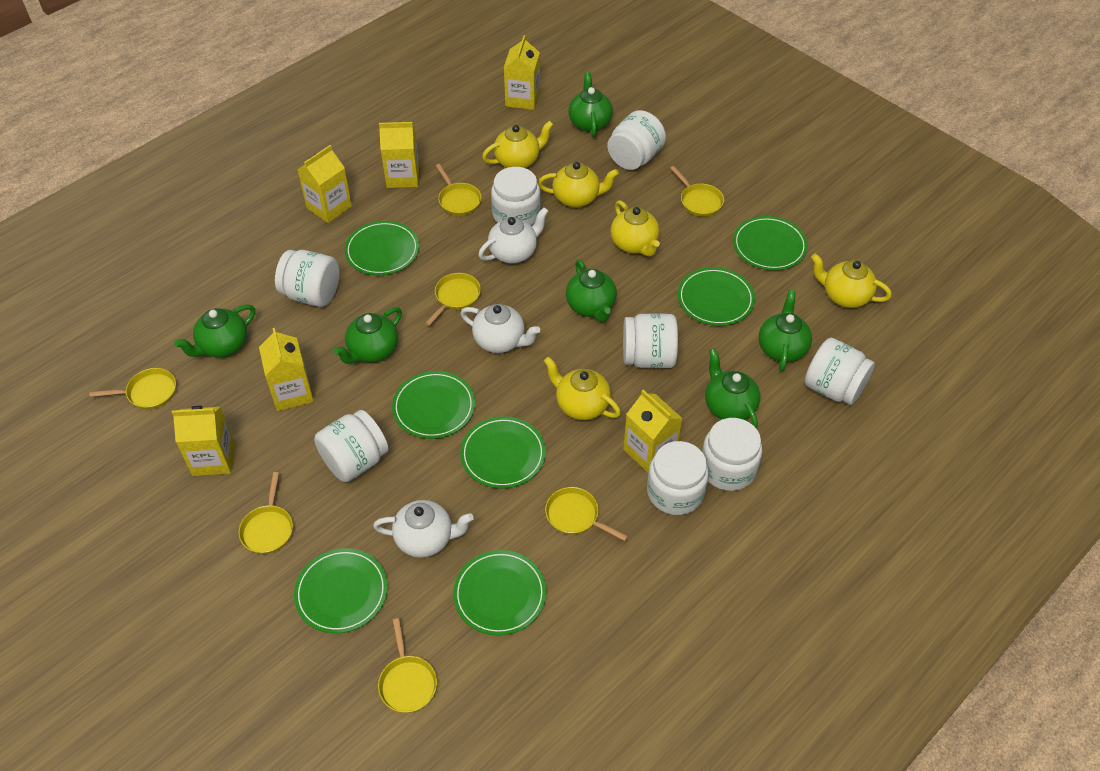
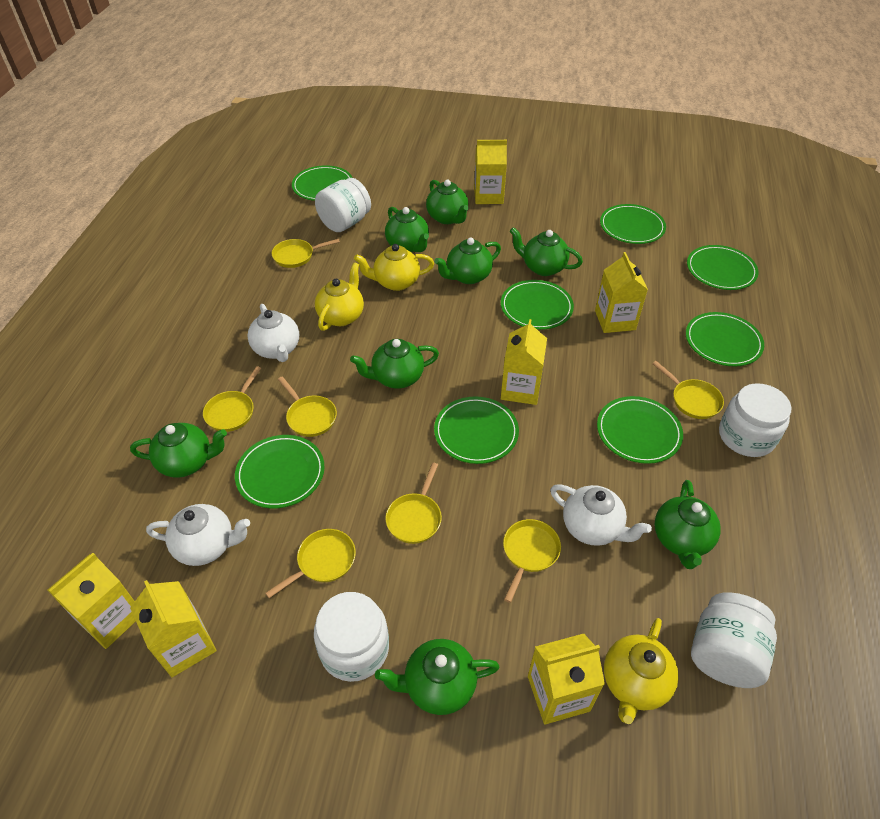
green plate: [294,548,388,633] [344,221,419,275] [392,371,475,439] [453,550,546,636] [460,416,546,488] [678,267,755,326] [733,216,808,270] = 7 -> [235,435,325,508] [292,165,352,201] [434,396,519,464] [501,280,574,330] [597,396,683,464] [600,204,666,244] [686,312,764,366] [687,245,758,290] = 8
green teapot: [174,304,255,357] [334,307,402,364] [566,260,617,322] [569,72,613,137] [705,348,760,428] [759,290,812,372] = 6 -> [130,423,227,478] [350,339,439,389] [375,639,499,715] [385,207,429,252] [426,179,469,224] [434,238,501,284] [510,227,583,276] [655,480,721,569] = 8
white jar: [275,250,339,307] [314,410,389,482] [491,167,541,226] [607,110,666,170] [623,313,678,368] [647,441,709,515] [702,418,762,491] [804,338,875,405] = 8 -> [314,592,389,682] [315,178,371,232] [691,592,777,688] [719,383,792,457] = 4
yellow teapot: [482,121,553,168] [538,162,619,208] [544,357,621,420] [611,200,660,257] [811,254,892,308] = 5 -> [315,262,364,331] [354,244,434,291] [604,618,679,724] = 3

